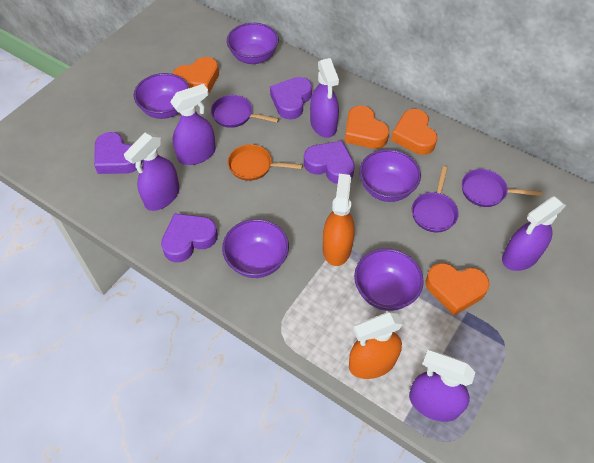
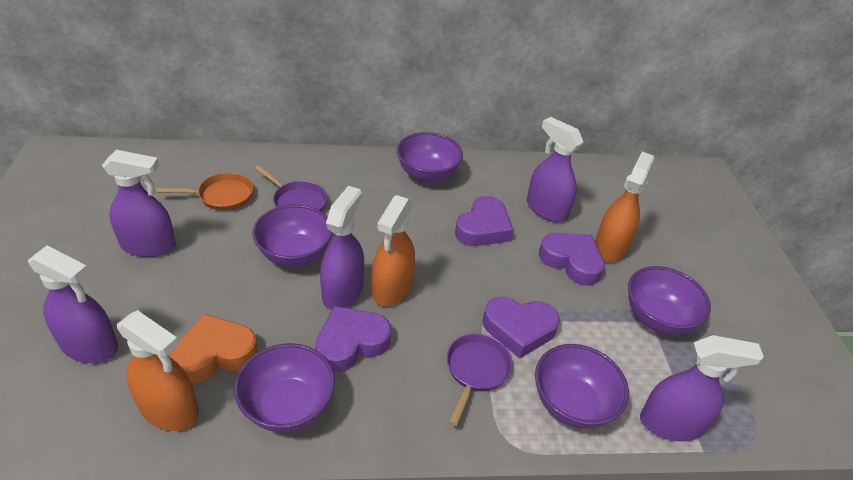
orange heart: [173,57,219,93] [345,106,389,149] [391,109,437,155] [425,263,490,315] = 4 -> [170,314,258,383] = 1
orange spray bottle: [323,174,355,266] [349,312,403,379] = 2 -> [117,310,199,431] [372,195,415,306] [595,152,654,262] = 3
purple pan: [211,95,279,128] [412,166,459,232] [462,169,542,207] = 3 -> [255,165,327,211] [447,334,512,426] = 2

